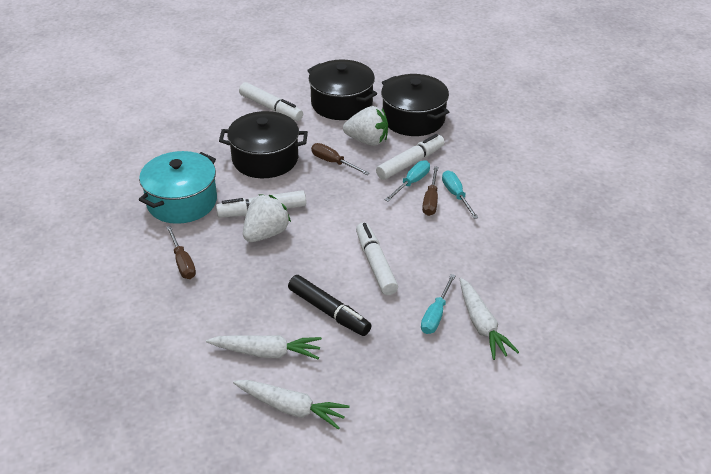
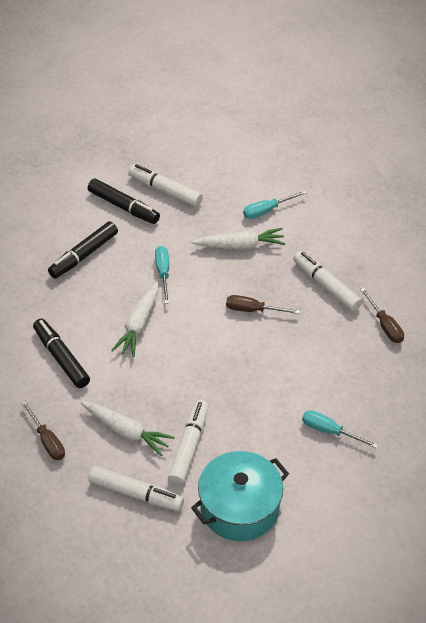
black marker: [288,275,372,336] = 1 -> [33,319,90,388] [48,221,118,278] [88,178,160,224] = 3
black pot: [219,111,308,178] [307,60,377,120] [381,74,449,136] = 3 -> none = 0
white strawberry: [243,194,291,242] [343,106,388,146] = 2 -> none = 0

